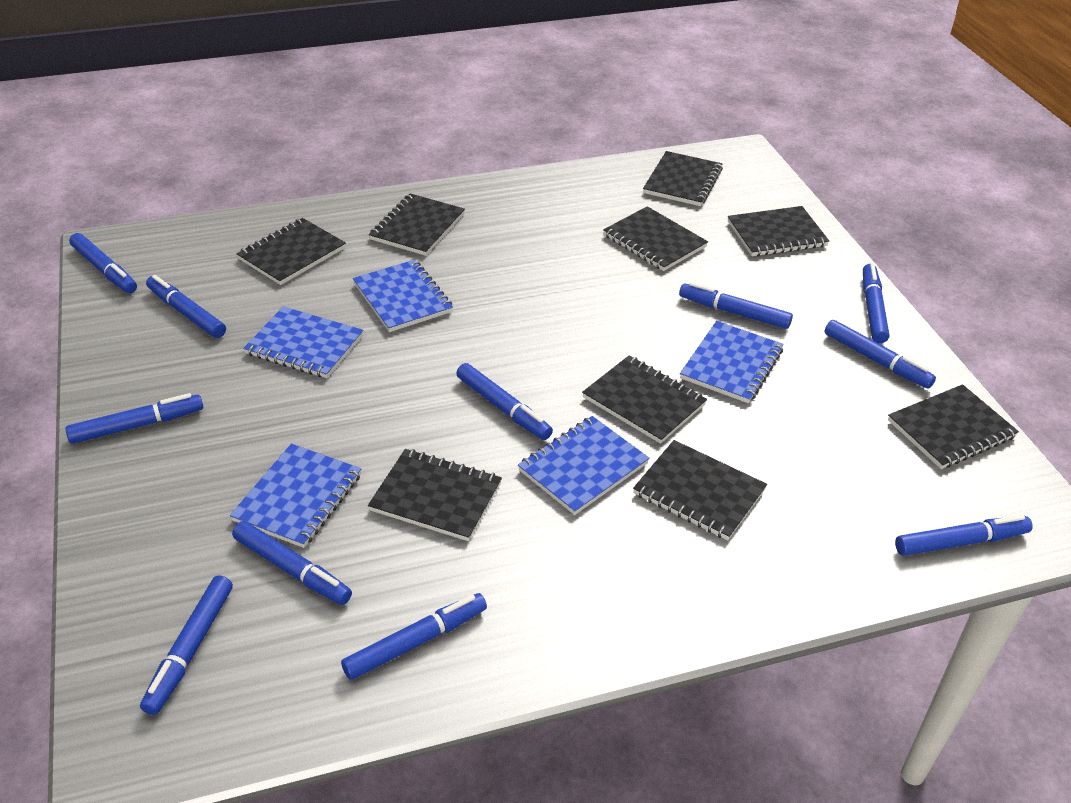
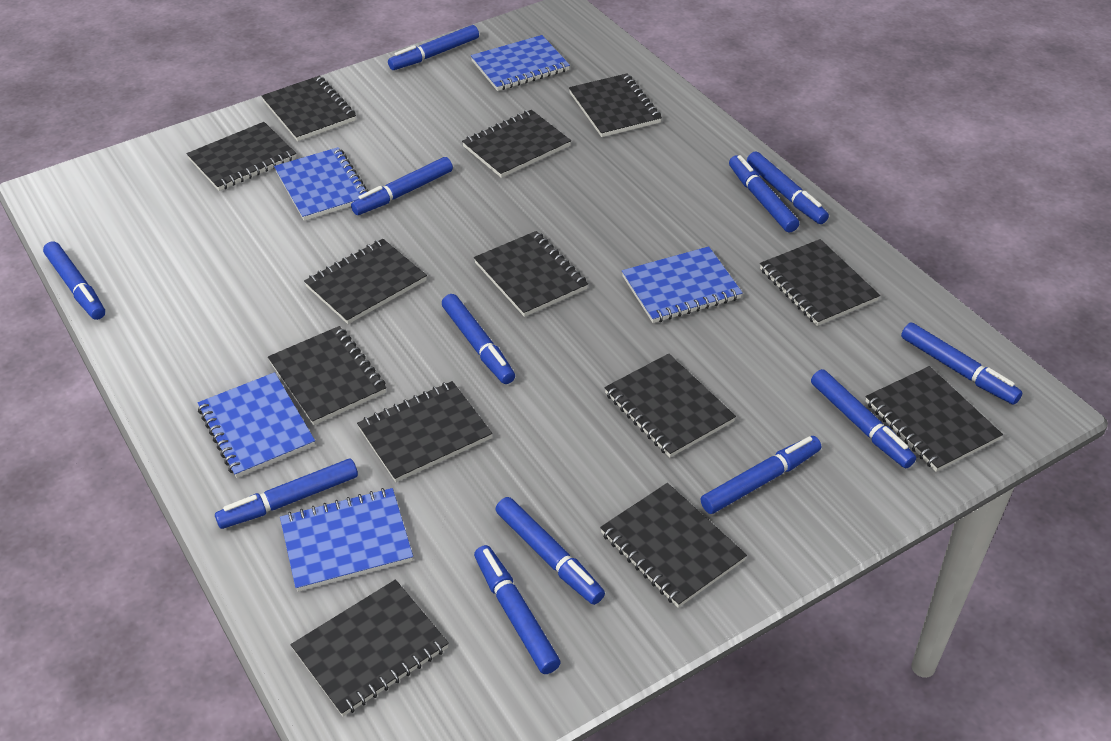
black notebook: [236,218,346,285] [368,449,502,541] [369,193,465,256] [582,356,707,444] [603,206,708,271] [633,440,767,540] [643,151,723,206] [728,206,829,256] [888,384,1019,469] = 9 -> [187,122,296,191] [261,76,356,141] [268,326,386,425] [291,580,449,716] [304,239,427,324] [357,381,492,482] [462,110,571,178] [474,231,588,317] [569,73,662,137] [600,483,747,608] [604,353,736,457] [760,239,880,326] [866,366,1003,472] = 13
blue marker: [65,393,203,444] [69,233,137,293] [140,575,233,715] [146,275,226,338] [232,521,352,605] [341,593,487,680] [456,363,553,440] [679,282,793,329] [825,320,936,388] [863,264,889,343] [895,515,1033,556] = 11 -> [43,241,105,320] [215,459,358,529] [351,157,453,215] [388,25,479,70] [442,294,515,384] [474,545,561,674] [496,497,605,605] [701,436,821,514] [729,155,799,233] [747,151,829,224] [811,369,916,468] [901,323,1023,405] = 12

